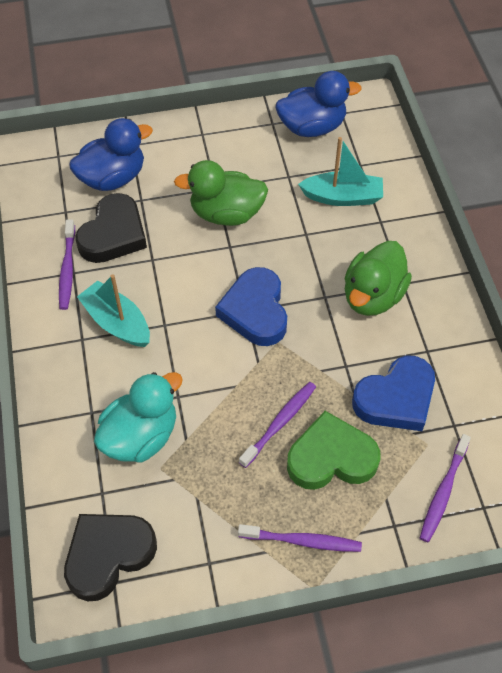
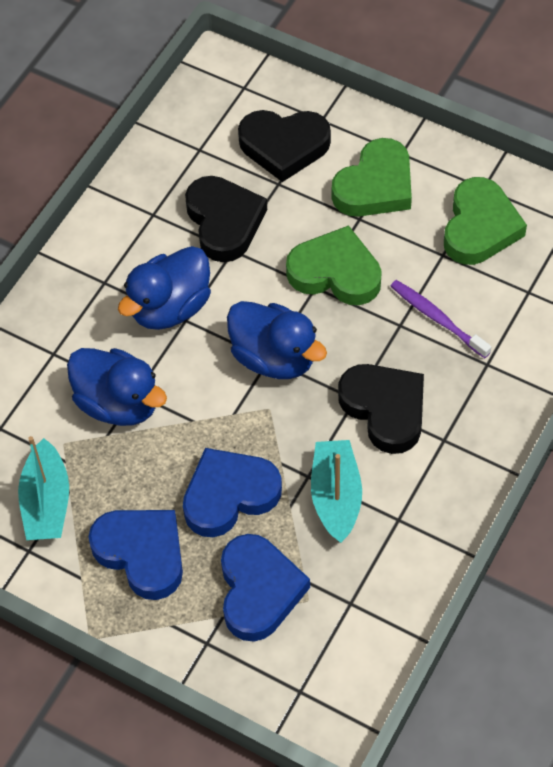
black heart: [64,514,157,601] [75,193,147,263] = 2 -> [185,176,267,262] [238,110,331,182] [338,364,424,454] = 3
blue duck: [69,118,153,191] [276,71,362,137] = 2 -> [67,348,167,426] [118,246,211,330] [227,301,327,379] = 3
blue heart: [215,267,287,346] [352,355,435,431] = 2 -> [89,510,183,600] [183,448,282,537] [221,534,310,641] = 3
green duck: [174,160,268,226] [345,241,412,316] = 2 -> none = 0
green heart: [287,411,381,490] = 1 -> [286,225,382,305] [332,138,412,217] [444,177,527,265] = 3
purple toothbrush: [59,219,75,310] [238,524,362,552] [239,382,316,468] [420,434,471,542] = 4 -> [391,280,491,358] = 1
turquoise duck: [94,372,183,462] = 1 -> none = 0

